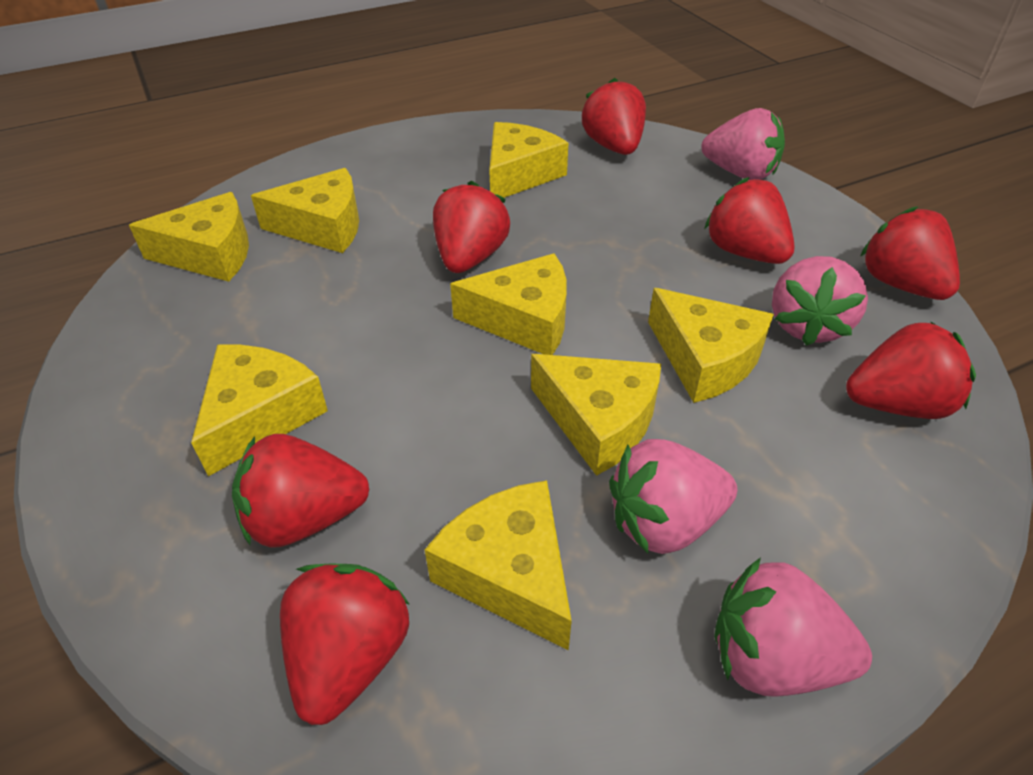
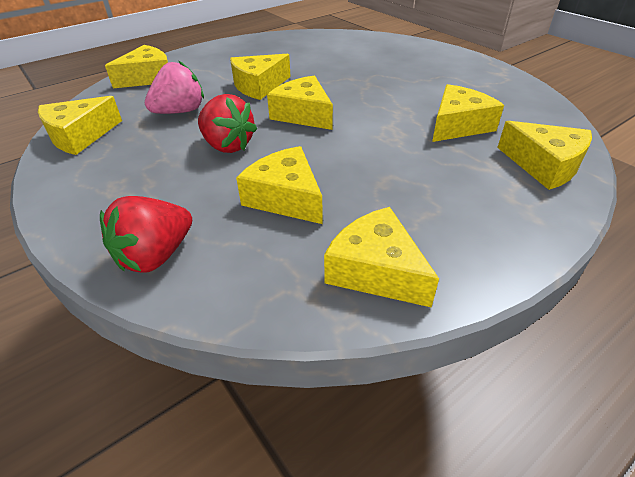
pink strawberry: [609,439,737,554] [701,108,785,180] [714,557,872,697] [772,256,868,346] = 4 -> [145,60,204,114] = 1
red strawberry: [232,434,369,548] [280,564,410,725] [433,181,510,273] [582,78,646,155] [704,177,795,264] [846,322,976,419] [860,206,960,300] = 7 -> [100,196,192,273] [198,94,257,153] = 2

